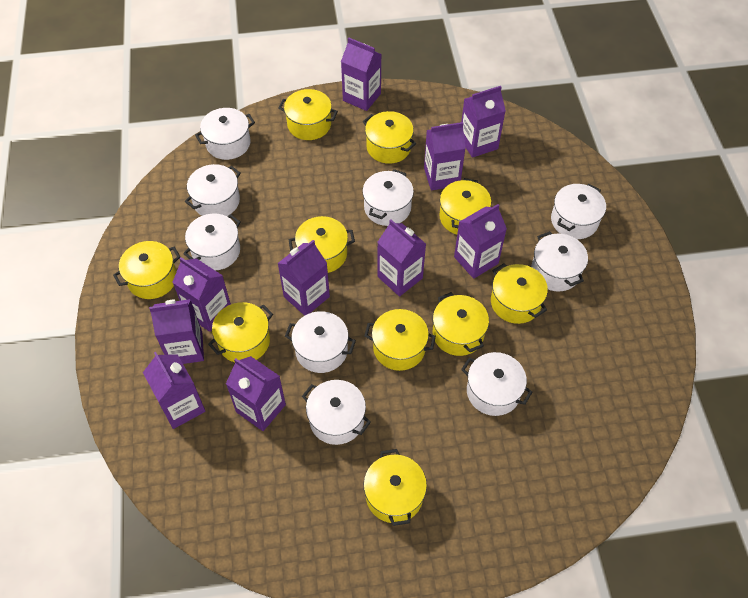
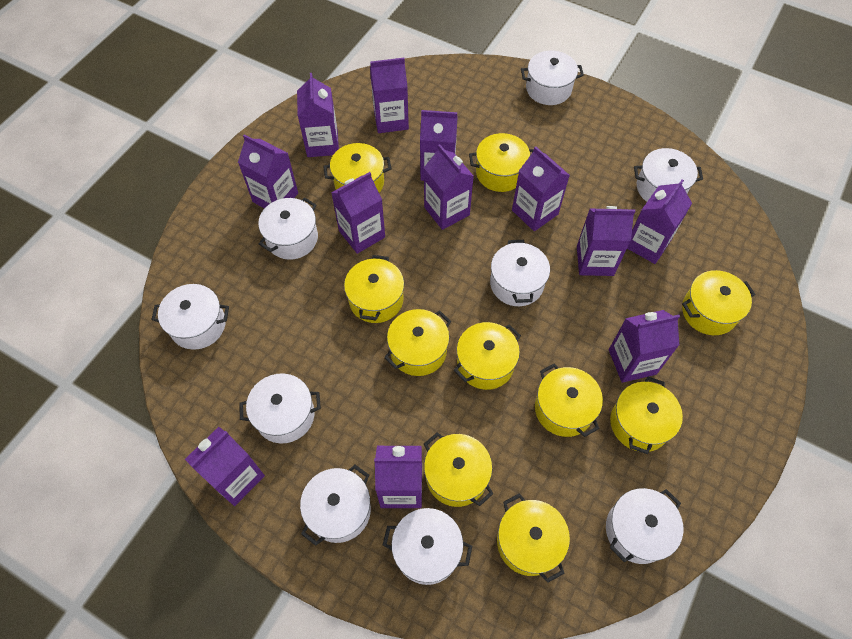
purple carton: [143,352,205,429] [149,299,204,364] [172,257,231,332] [226,356,286,431] [277,240,330,316] [341,37,382,111] [377,220,426,297] [424,122,466,191] [454,204,507,279] [461,86,506,158] = 10 -> [185,427,265,506] [238,134,298,208] [297,73,339,157] [331,172,385,254] [370,58,409,133] [374,446,422,508] [420,110,458,181] [424,144,474,230] [512,146,570,231] [577,206,635,276] [609,310,680,383] [627,179,692,264] = 12

